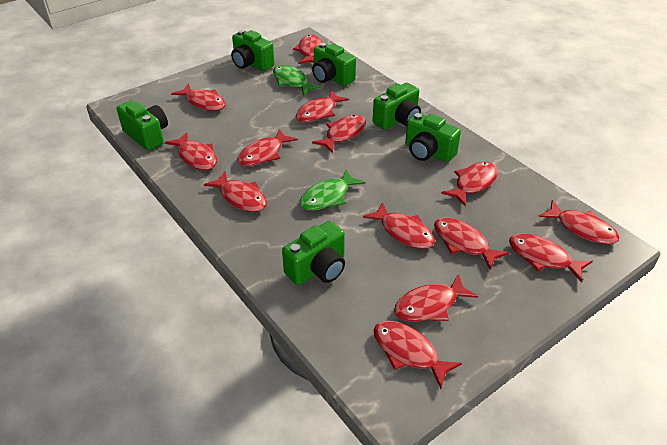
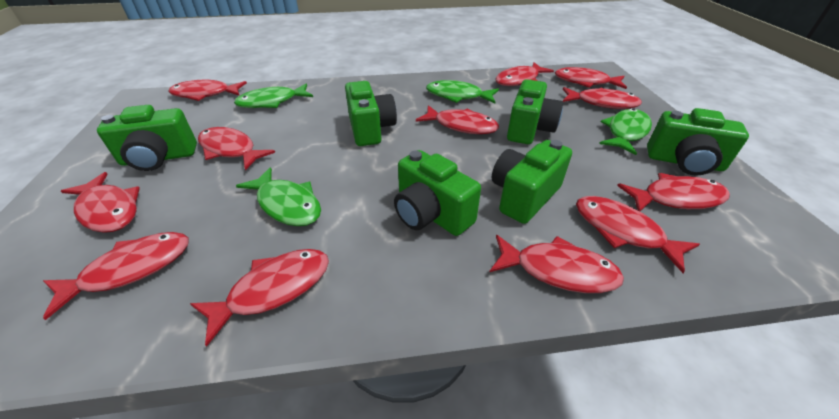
green fish: [273,65,322,96] [300,170,365,210] = 2 -> [234,84,313,108] [236,167,321,226] [426,80,499,103] [599,108,652,155] = 4
red fish: [165,132,217,170] [171,83,226,111] [204,171,267,212] [237,129,298,166] [293,35,323,64] [296,90,349,122] [312,115,366,153] [363,202,435,249] [373,321,462,389] [394,274,478,322] [434,218,509,270] [441,162,498,206] [509,233,593,282] [538,200,619,244] = 14 -> [43,232,189,320] [61,172,140,233] [168,80,247,101] [190,249,329,347] [198,127,275,170] [416,105,499,134] [490,235,624,293] [495,62,554,86] [555,67,627,89] [563,87,642,109] [576,196,700,273] [617,173,730,211] = 12

